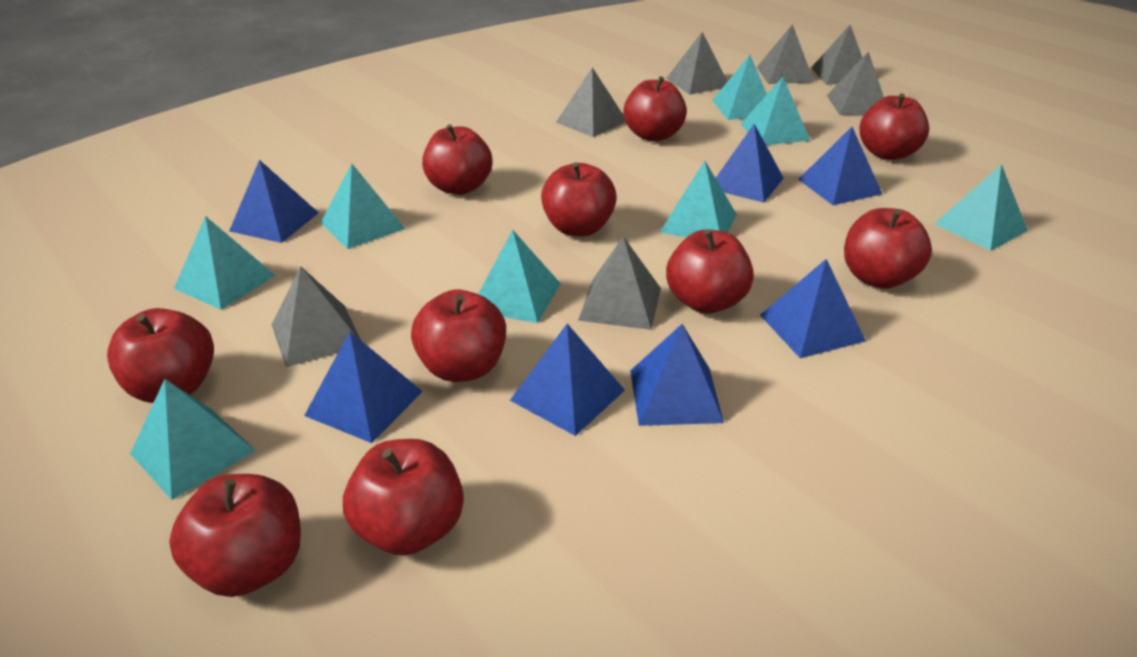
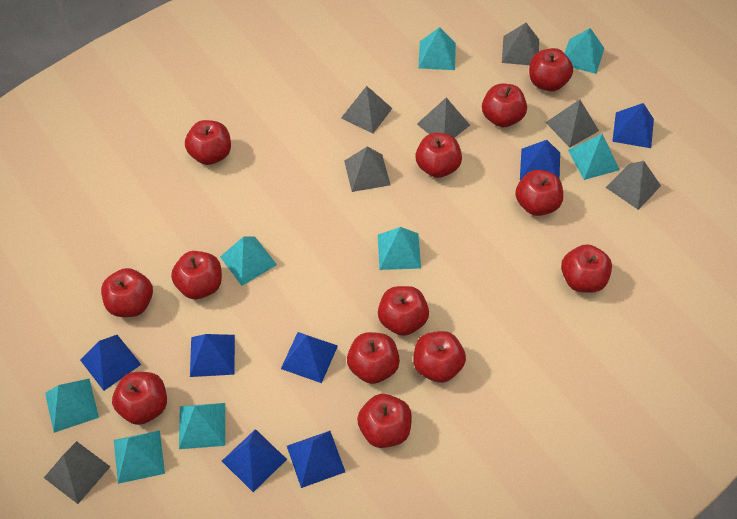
red apple: [107,308,214,403] [169,474,301,597] [343,439,464,556] [411,290,506,382] [422,124,492,195] [541,162,617,236] [624,76,687,141] [666,229,754,313] [844,208,932,289] [860,94,929,160] = 10 -> [101,268,153,317] [112,372,167,425] [171,251,222,299] [185,120,231,165] [347,332,400,384] [357,394,412,448] [378,286,429,336] [413,331,466,383] [415,133,462,178] [482,84,527,127] [515,170,563,216] [529,48,573,91] [561,244,612,293] = 13

